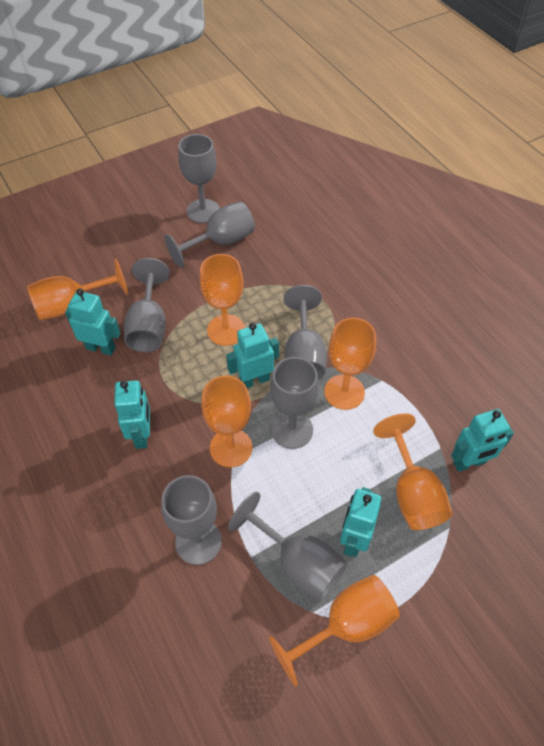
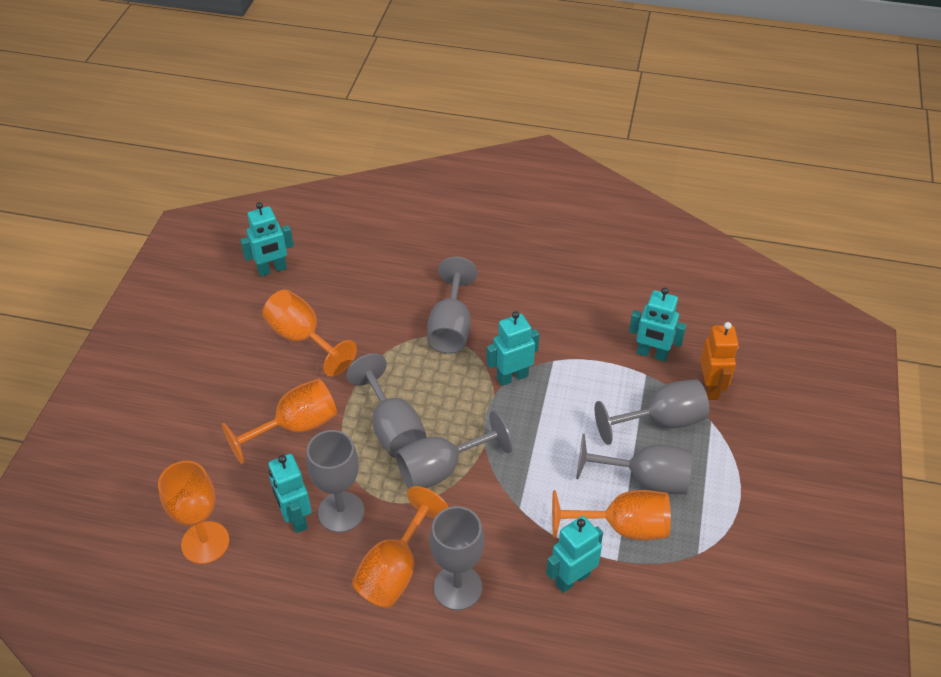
orange goblet: [27,259,128,320] [200,254,245,346] [201,376,252,467] [269,575,400,687] [324,318,376,410] [373,413,452,530] = 6 -> [158,461,229,564] [222,379,337,464] [262,289,357,376] [352,486,448,608] [552,490,671,540] = 5
orange robot: none = 0 -> [700,322,739,400] = 1

